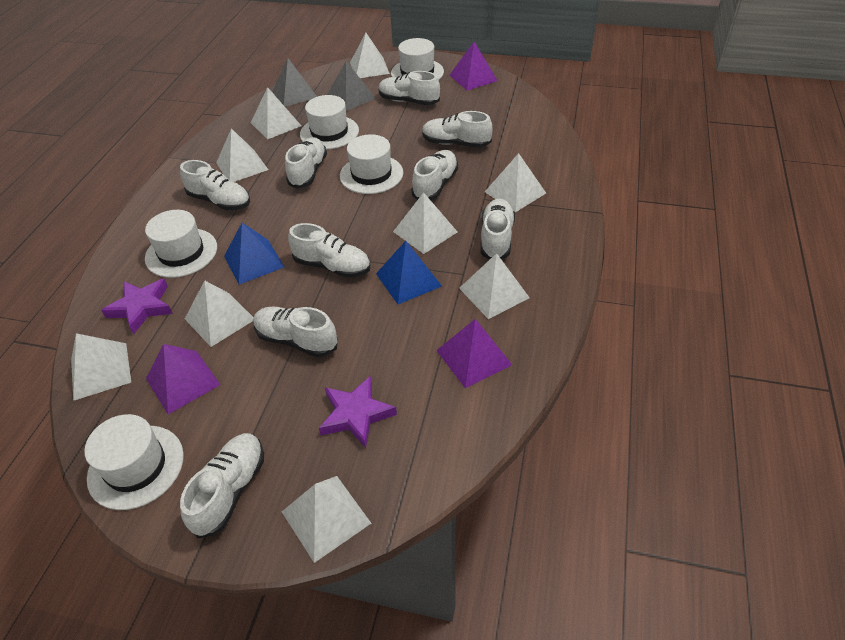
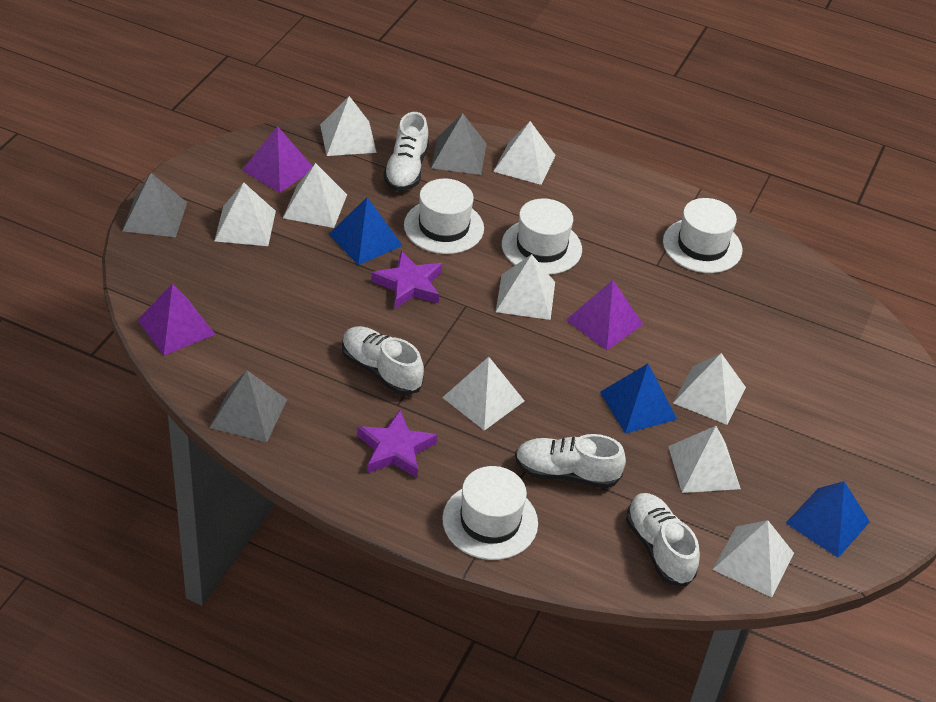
blue pyramid: [224,223,284,285] [376,241,442,304] = 2 -> [329,197,403,265] [600,364,677,434] [786,481,870,558] = 3
grey pyramid: [273,58,317,107] [327,61,376,111] = 2 -> [123,173,187,237] [210,370,287,442] [431,113,487,175] = 3
white hat: [84,414,184,510] [145,210,217,278] [300,95,359,149] [340,134,403,194] [391,38,444,80] = 5 -> [404,179,484,254] [442,466,538,560] [502,198,582,275] [663,198,742,273] = 4
white shoe: [180,160,250,210] [180,433,264,538] [253,307,338,357] [285,137,327,189] [288,223,371,278] [378,71,440,105] [411,150,458,200] [422,111,493,148] [480,199,515,259] = 9 -> [342,326,424,395] [383,112,429,191] [515,434,626,488] [626,493,700,587] = 4

